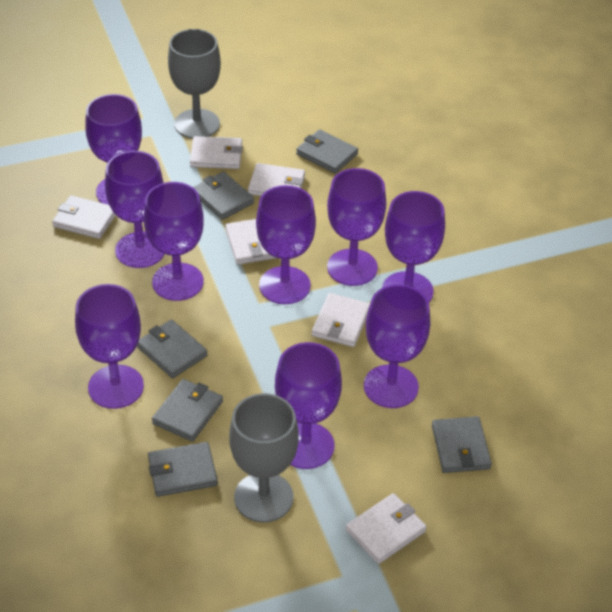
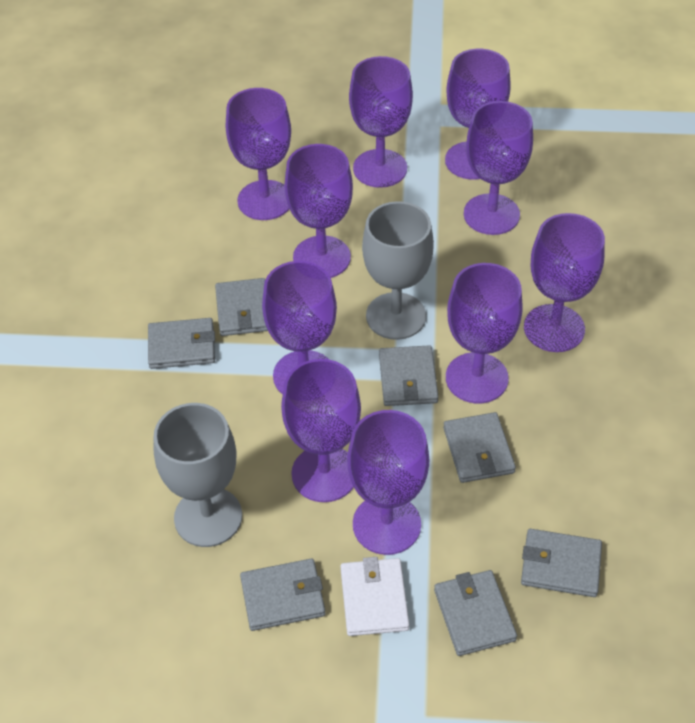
grey wallet: [137,319,208,378] [148,442,218,497] [152,379,223,442] [193,172,254,220] [296,129,358,174] [432,416,492,473] = 6 -> [148,318,215,369] [215,278,268,336] [240,558,326,631] [379,345,439,406] [434,570,517,656] [443,412,516,483] [521,529,602,597] = 7
purple goblet: [75,284,144,409] [85,94,142,205] [105,151,165,268] [144,182,204,301] [256,185,316,304] [275,342,342,469] [327,168,386,286] [364,284,430,408] [382,191,445,302] = 9 -> [226,88,291,220] [262,261,337,394] [281,359,361,502] [284,144,353,278] [347,410,429,555] [349,56,413,188] [445,49,511,180] [446,263,523,403] [464,101,533,235] [524,213,605,352] = 10
white wallet: [52,195,116,239] [190,136,243,169] [225,219,276,265] [248,163,305,196] [312,293,370,347] [346,493,427,564] = 6 -> [340,557,409,636] = 1

